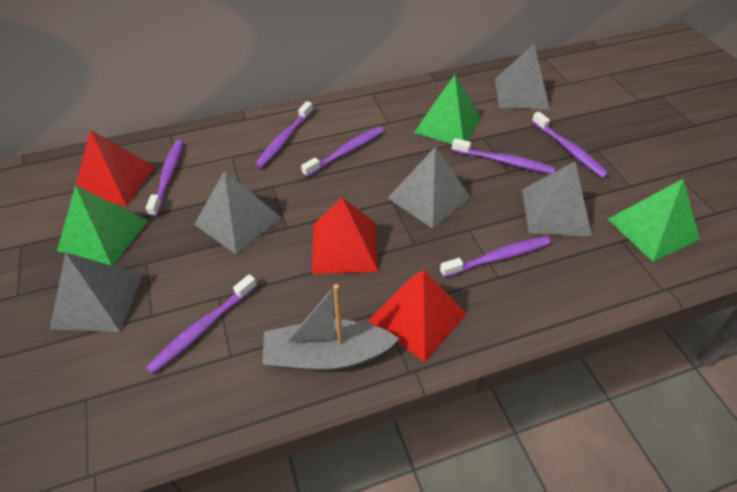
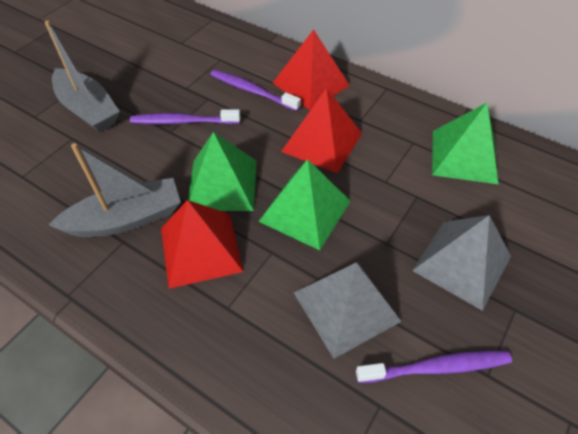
grey boat: [262,284,399,371] = 1 -> [45,21,120,132] [49,143,181,237] = 2
grey pyramid: [50,252,143,332] [194,170,281,254] [388,147,471,229] [495,44,550,110] [522,162,592,237] = 5 -> [294,261,402,359] [412,215,511,311] = 2
purple toothbrush: [146,140,183,217] [146,274,257,375] [255,101,313,168] [301,127,384,177] [440,236,551,278] [452,138,556,174] [532,112,609,178] = 7 -> [130,109,240,124] [211,70,301,111] [356,350,512,383] = 3

